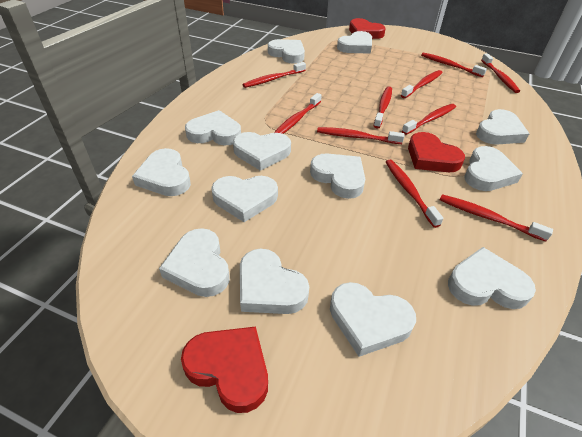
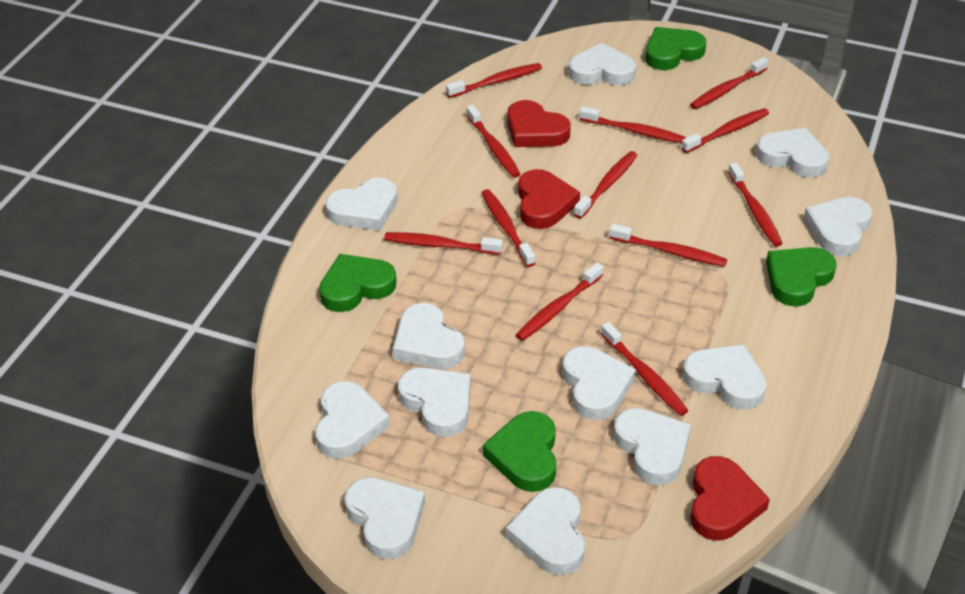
green heart: none = 0 -> [319,254,397,312] [483,411,556,492] [646,27,706,70] [766,247,836,307] = 4
red toothbrush: [242,62,306,88] [274,93,322,134] [317,127,404,144] [374,86,392,129] [386,160,443,228] [401,70,443,98] [402,104,456,135] [421,53,487,77] [440,194,553,242] [481,53,520,93] = 10 -> [384,232,503,255] [446,63,542,98] [466,105,520,178] [481,189,535,267] [516,263,603,341] [574,151,637,219] [580,106,686,143] [601,322,689,416] [609,224,727,267] [681,108,769,153] [690,57,769,109] [728,163,783,247] = 12
white heart: [132,148,191,196] [159,228,230,297] [185,110,241,145] [211,176,278,222] [233,132,291,171] [240,249,309,314] [268,39,305,64] [310,153,365,199] [330,282,416,357] [337,31,372,54] [448,247,536,309] [464,146,523,191] [476,109,529,145] = 13 -> [315,381,390,459] [325,178,398,231] [344,477,425,559] [393,303,465,369] [398,367,471,437] [506,487,585,575] [562,346,636,420] [568,43,636,86] [613,408,691,485] [682,344,767,410] [756,128,829,178] [804,197,872,256] = 12

